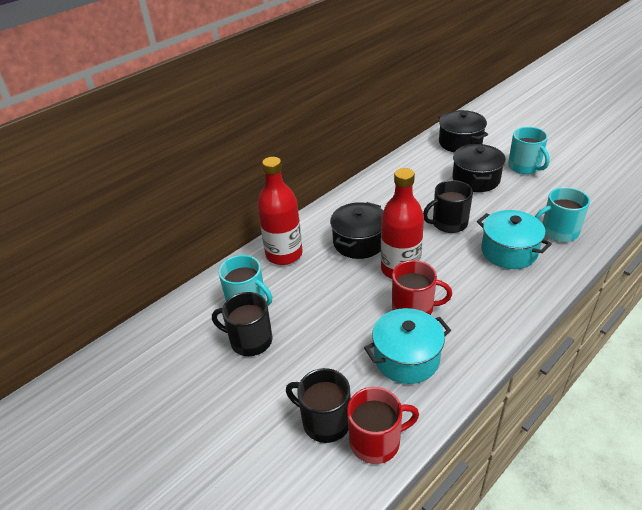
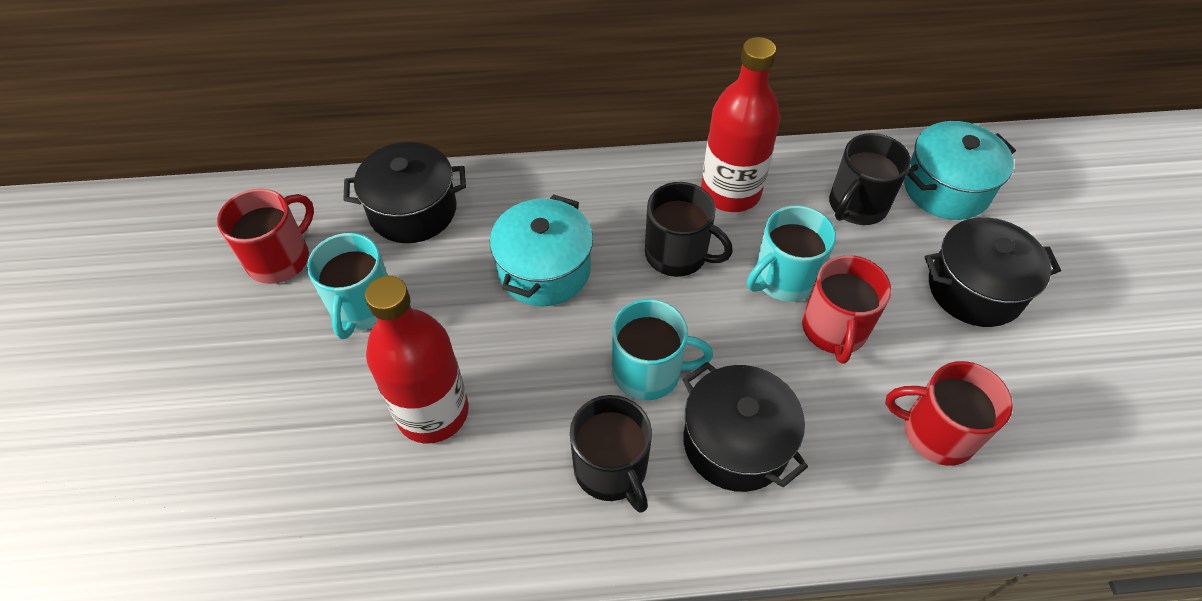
red mug: [347,387,419,464] [392,260,452,315] = 2 -> [217,189,314,284] [802,255,891,364] [885,361,1013,466] = 3

